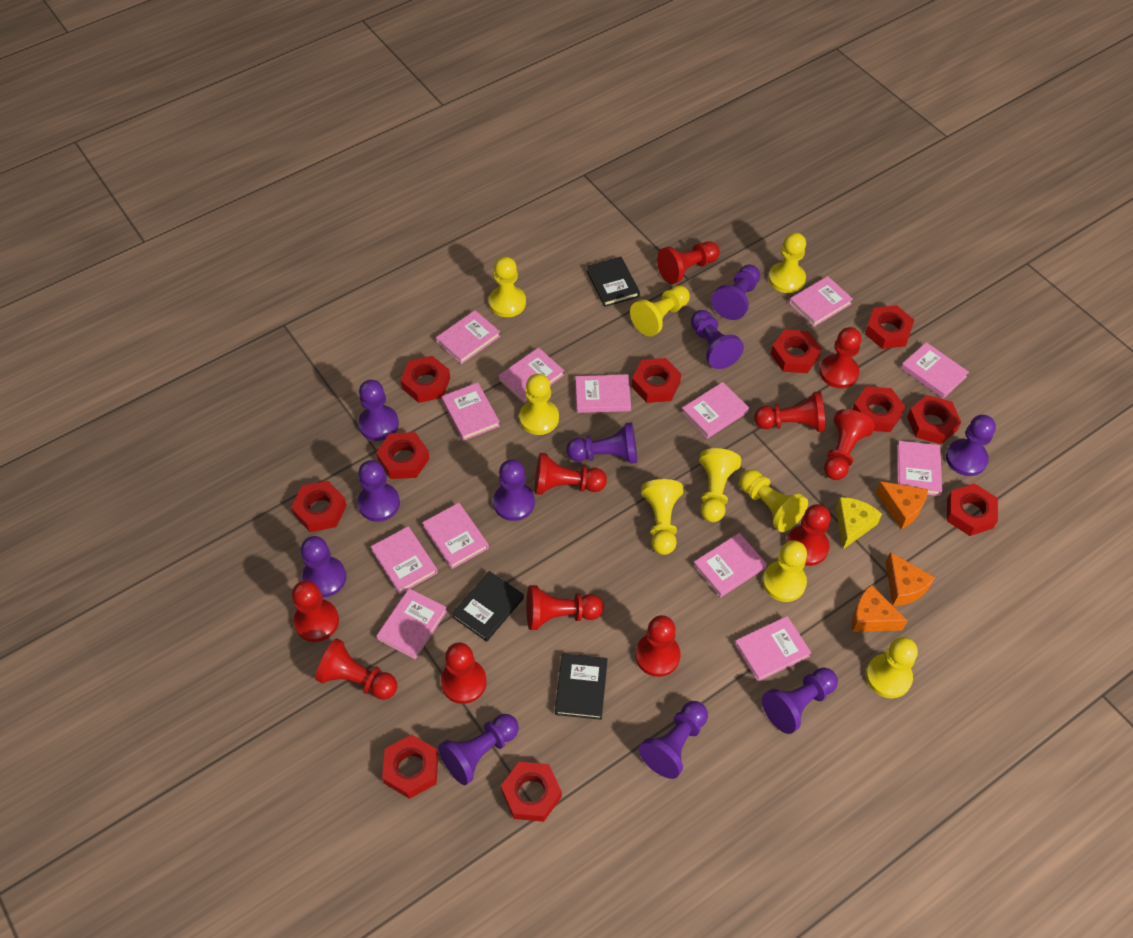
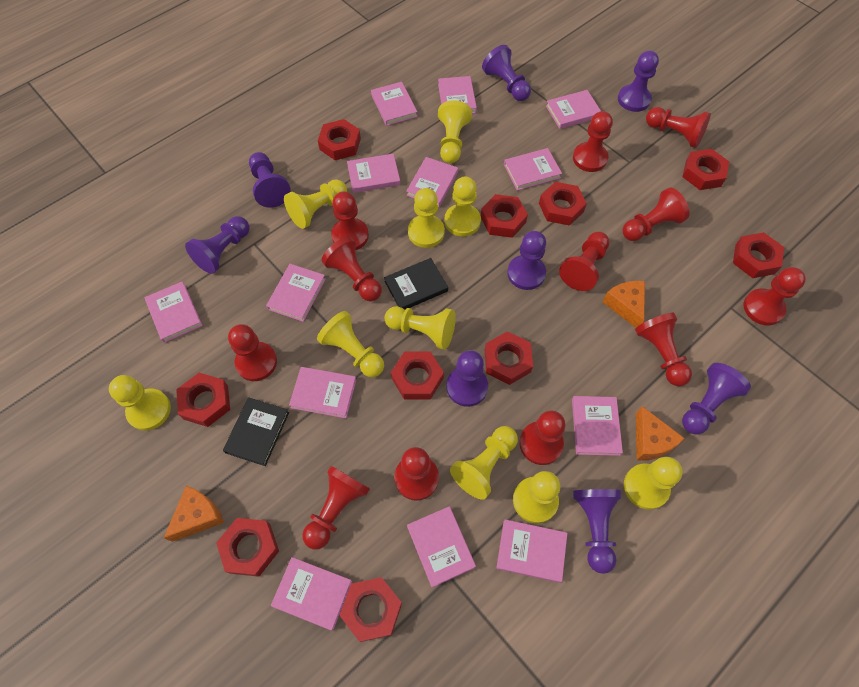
black book: [452,571,524,642] [555,654,608,720] [587,257,640,307] = 3 -> [223,397,289,466] [384,258,448,310] = 2
purple pawn: [301,536,346,598] [358,380,399,441] [358,460,400,522] [438,714,519,785] [493,459,535,521] [566,422,637,464] [639,701,708,779] [691,310,744,369] [711,265,760,320] [762,668,838,734] [946,415,996,476] = 11 -> [185,216,250,274] [249,152,291,208] [446,350,488,407] [482,45,531,101] [507,231,546,290] [573,489,621,574] [618,51,659,112] [682,363,751,435] = 8
red nut: [291,481,347,532] [376,432,430,479] [382,734,438,799] [401,356,450,403] [501,762,562,822] [632,358,681,403] [771,330,822,373] [852,386,905,432] [865,305,914,349] [907,395,961,444] [947,483,998,536] = 11 -> [176,373,230,427] [216,518,279,577] [318,119,361,160] [339,577,402,642] [391,351,444,400] [481,194,528,238] [485,331,533,385] [539,182,587,226] [682,149,729,190] [733,232,784,278] = 10
red pawn: [292,580,339,642] [315,638,397,700] [441,643,487,704] [526,585,604,630] [535,453,607,495] [635,615,680,677] [657,241,720,284] [754,391,825,432] [786,504,831,566] [819,327,862,388] [824,409,875,480] = 11 -> [228,324,277,381] [302,466,370,550] [322,237,382,301] [331,191,369,250] [394,447,439,501] [519,411,566,465] [559,232,610,291] [573,111,613,172] [622,188,690,241] [635,313,692,386] [646,107,711,148] [743,267,806,326] = 12
yellow cheese: [836,497,882,549] = 1 -> none = 0
yellow pawn: [489,256,526,317] [519,374,559,435] [630,285,690,336] [641,479,683,555] [699,448,741,522] [739,470,808,532] [762,540,807,602] [768,232,806,293] [866,637,918,698] = 9 -> [109,375,171,431] [284,179,347,229] [317,311,384,377] [384,306,456,350] [408,188,445,248] [438,100,472,163] [444,176,481,236] [450,426,518,500] [513,471,560,524] [624,457,683,510] = 10

